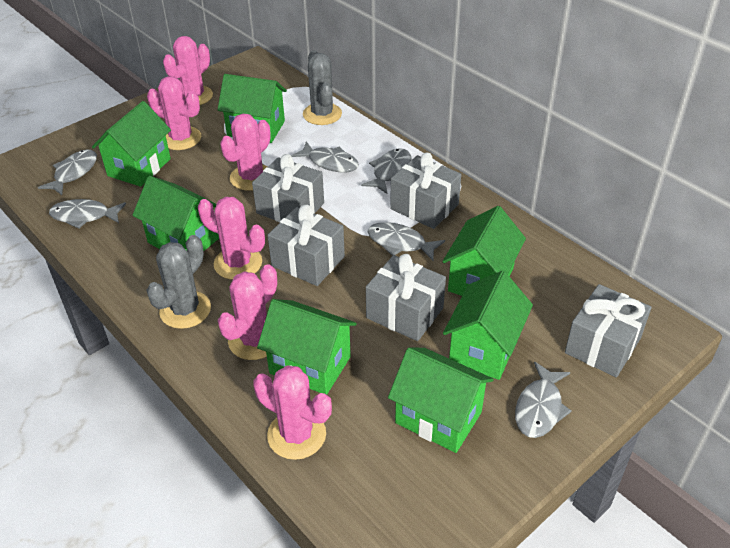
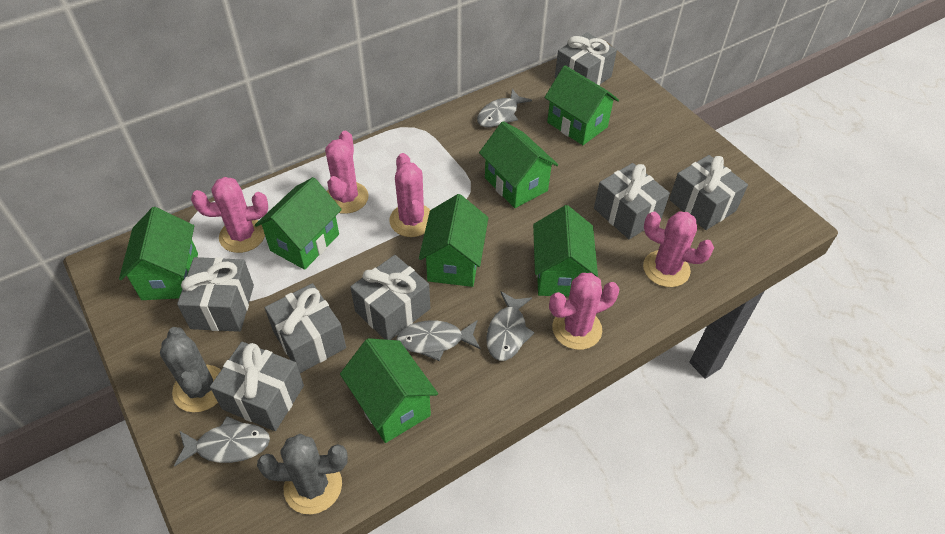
grey fish: [38,150,97,195] [49,199,126,229] [291,141,359,172] [361,148,412,194] [368,222,445,261] [515,362,572,438] = 6 -> [174,416,270,466] [396,320,481,361] [477,89,532,127] [486,291,535,361] = 4
grey gift: [252,154,324,222] [267,205,345,286] [366,254,446,341] [390,153,461,229] [565,284,652,377] = 5 -> [177,257,254,332] [210,342,304,431] [265,283,346,373] [350,255,430,340] [555,32,617,85] [594,163,670,239] [669,155,748,230] = 7
pink cactus: [147,76,201,150] [163,36,213,105] [198,197,265,280] [218,264,277,360] [220,114,271,191] [253,366,332,460] = 6 -> [191,177,268,253] [325,131,369,214] [389,153,430,237] [549,273,619,350] [643,211,714,287] = 5

